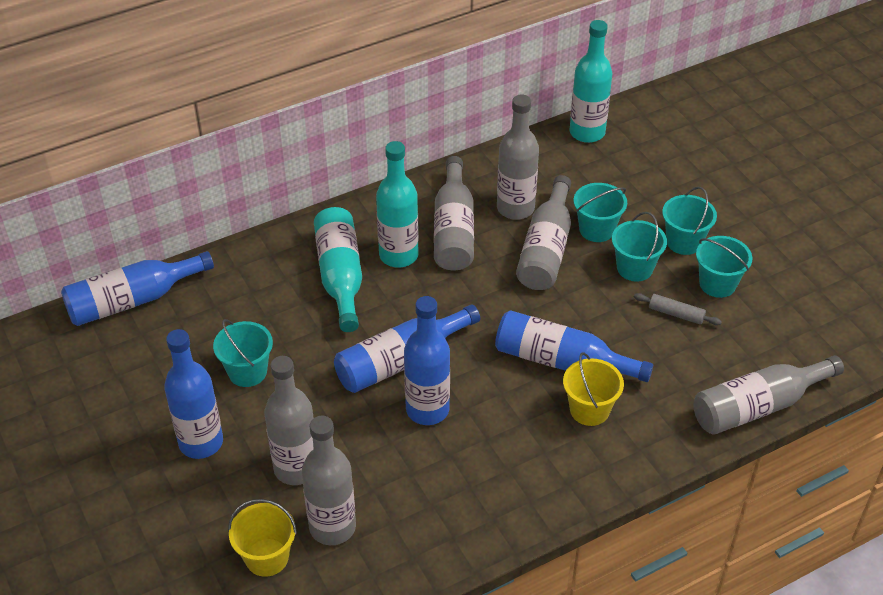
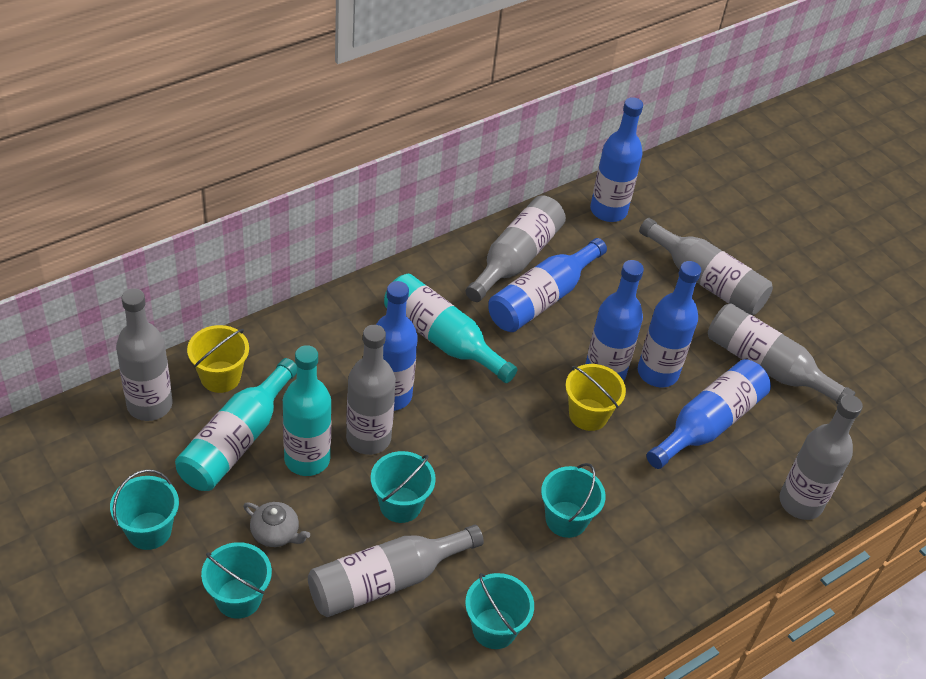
blue bottle: [61,251,214,326] [164,329,223,459] [334,304,480,393] [404,296,450,425] [495,310,653,382] = 5 -> [376,281,418,411] [488,238,607,332] [585,260,644,381] [590,97,643,222] [638,261,701,387] [647,359,771,469] = 6
grey bottle: [264,356,313,485] [302,416,356,545] [434,156,474,271] [497,95,539,220] [516,175,571,290] [693,356,844,435] = 6 -> [116,288,172,421] [308,525,484,617] [346,325,396,455] [465,195,566,302] [639,218,773,315] [708,303,856,404] [779,395,863,520] = 7
grey rolling pin: [634,293,722,325] = 1 -> none = 0
grey teapot: none = 0 -> [243,502,310,547] = 1

